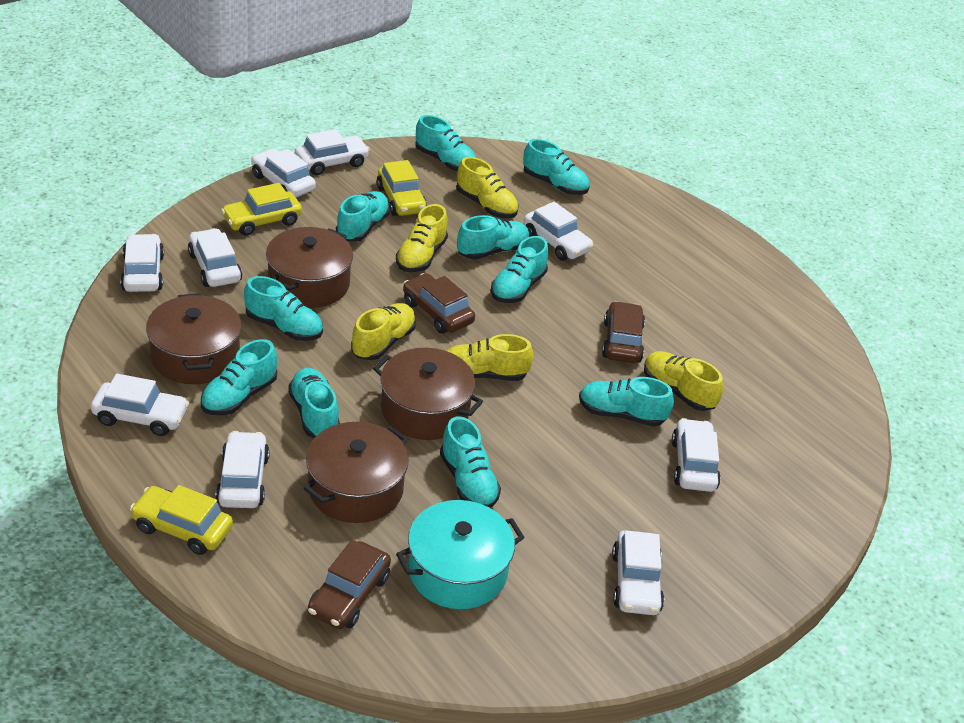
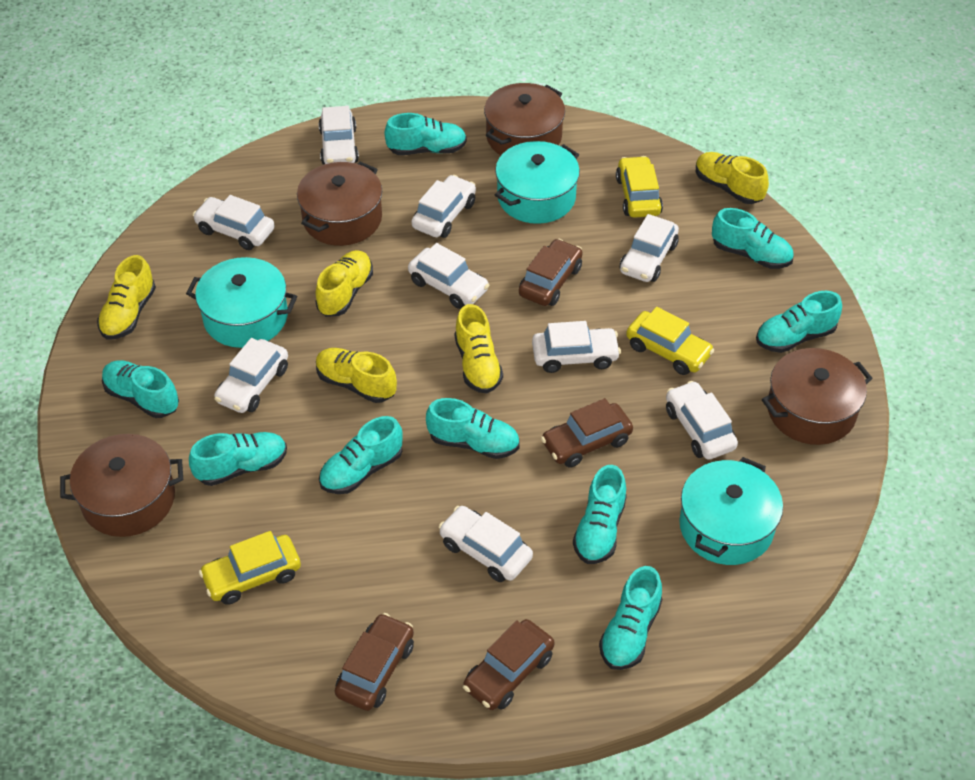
brown car: [308,540,391,629] [403,273,475,334] [602,301,645,363] = 3 -> [335,613,414,711] [463,619,554,710] [519,239,583,306] [541,398,633,468] = 4
turquoise pot: [396,500,525,609] = 1 -> [186,257,297,348] [495,141,580,224] [679,457,783,565] = 3
turquoise shoe: [201,339,277,416] [244,276,323,341] [288,368,340,438] [336,191,390,242] [415,115,476,171] [440,416,501,508] [457,215,530,260] [491,236,549,303] [523,139,590,195] [579,377,674,427] = 10 -> [102,361,179,418] [189,432,287,486] [319,416,402,494] [385,113,467,155] [426,398,520,459] [573,465,627,564] [599,566,662,670] [712,208,794,269] [756,291,842,353] = 9

